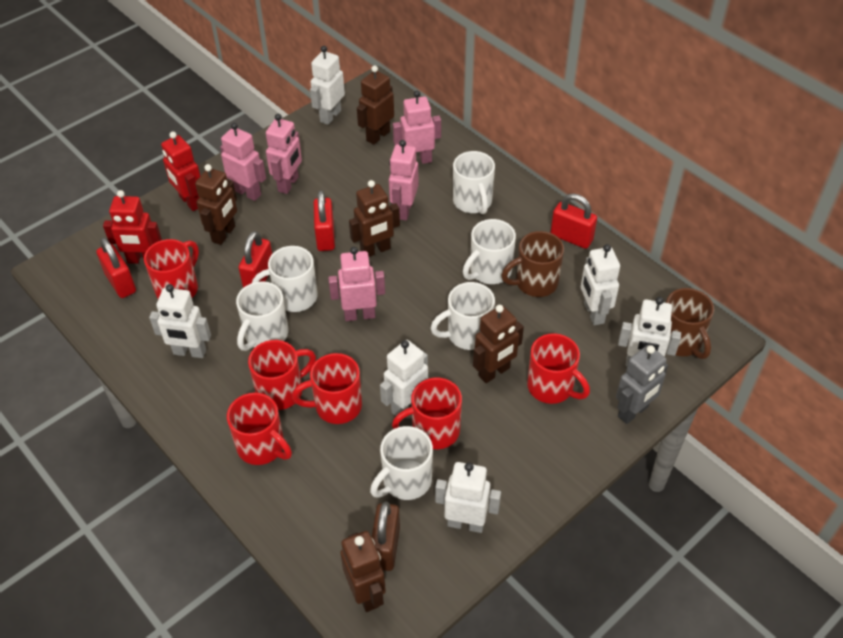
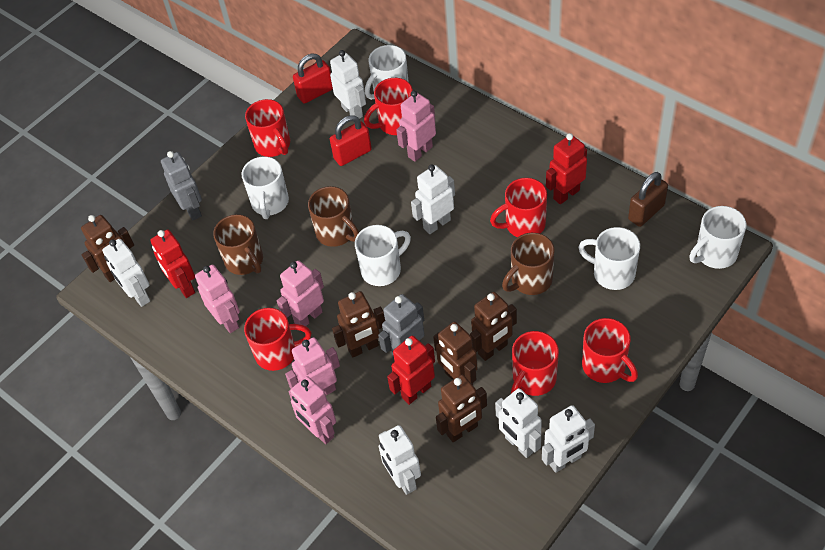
brown mug: [501,231,564,297] [666,288,714,359] = 2 -> [213,214,263,275] [308,186,359,247] [502,233,555,295] = 3
grey robot: [616,345,668,424] = 1 -> [161,151,202,220] [378,294,424,358] = 2
red padlock: [96,237,136,298] [239,231,272,288] [314,190,335,251] [551,193,597,249] = 4 -> [293,54,333,104] [330,115,372,166] = 2
red robot: [103,190,162,264] [161,131,200,211] = 2 -> [150,229,195,298] [387,336,435,405] [546,133,587,205] = 3
white mug: [236,281,288,351] [252,246,317,312] [370,426,433,500] [430,282,495,350] [453,151,495,214] [463,219,516,284] = 6 -> [242,157,289,219] [355,225,411,286] [365,45,409,100] [578,227,640,290] [689,206,746,269] = 5

